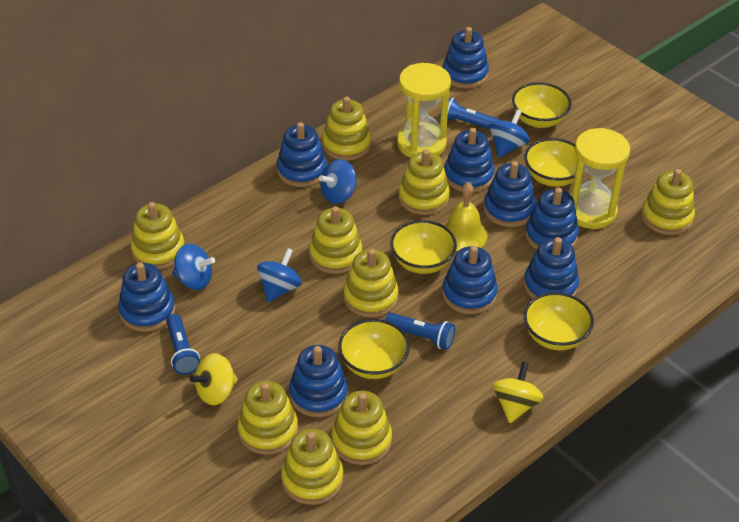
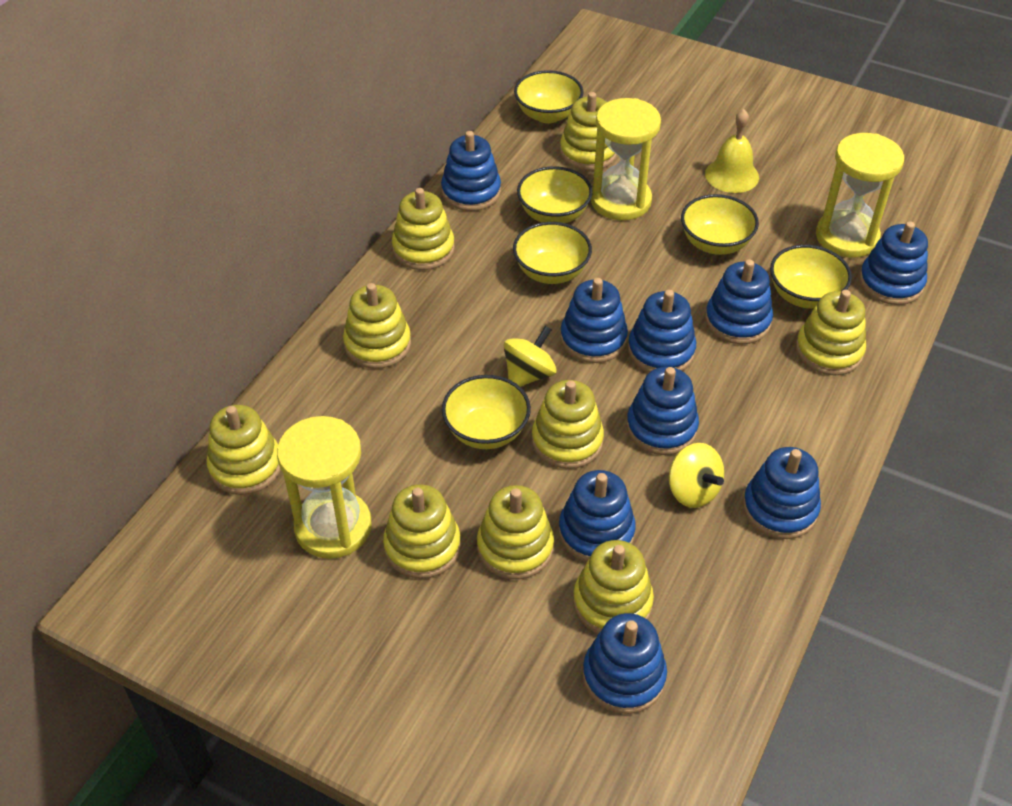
blue flashlight: [166,314,200,375] [385,313,455,350] [440,98,500,129] = 3 -> none = 0
blue spinning top: [173,244,215,290] [257,248,302,303] [319,159,357,204] [489,109,530,158] = 4 -> none = 0
yellow bowl: [338,319,410,379] [390,220,457,274] [512,82,571,128] [524,138,584,187] [524,292,594,350] = 5 -> [442,375,531,449] [513,222,592,284] [514,70,584,123] [517,166,593,223] [681,194,759,255] [770,245,852,309] = 6
yellow hourglass: [397,63,451,157] [570,128,630,229] = 2 -> [277,416,372,559] [591,98,661,220] [816,133,904,258] = 3

